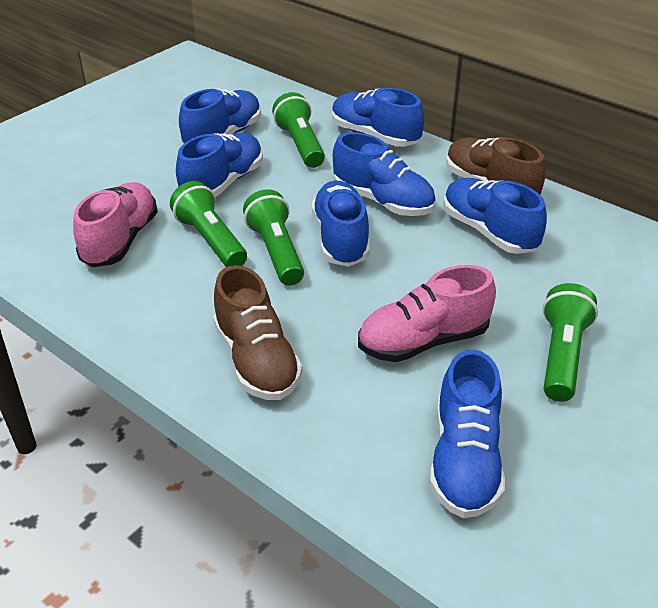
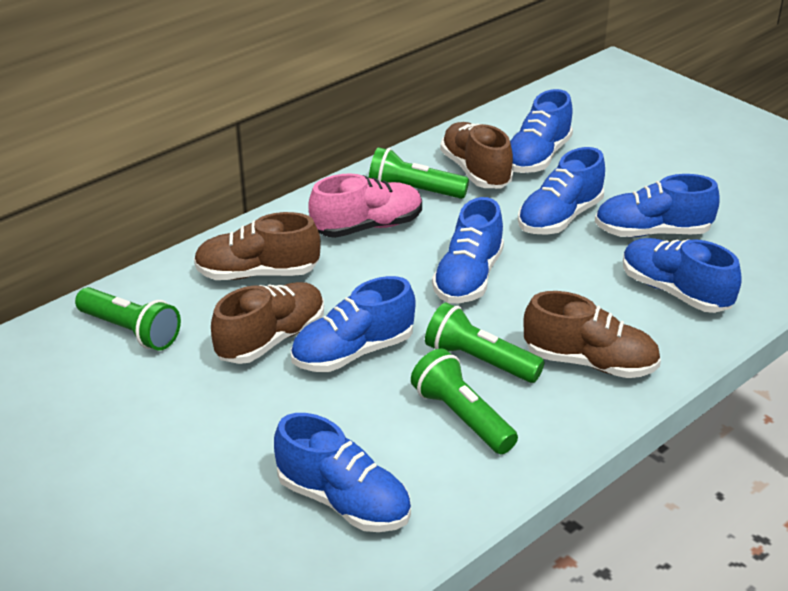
brown shoe: [213,265,303,400] [446,138,545,195] = 2 -> [194,212,321,280] [211,282,324,364] [440,122,513,188] [523,291,661,378] = 4
pink shoe: [73,182,158,267] [358,265,496,362] = 2 -> [308,173,422,238] = 1

